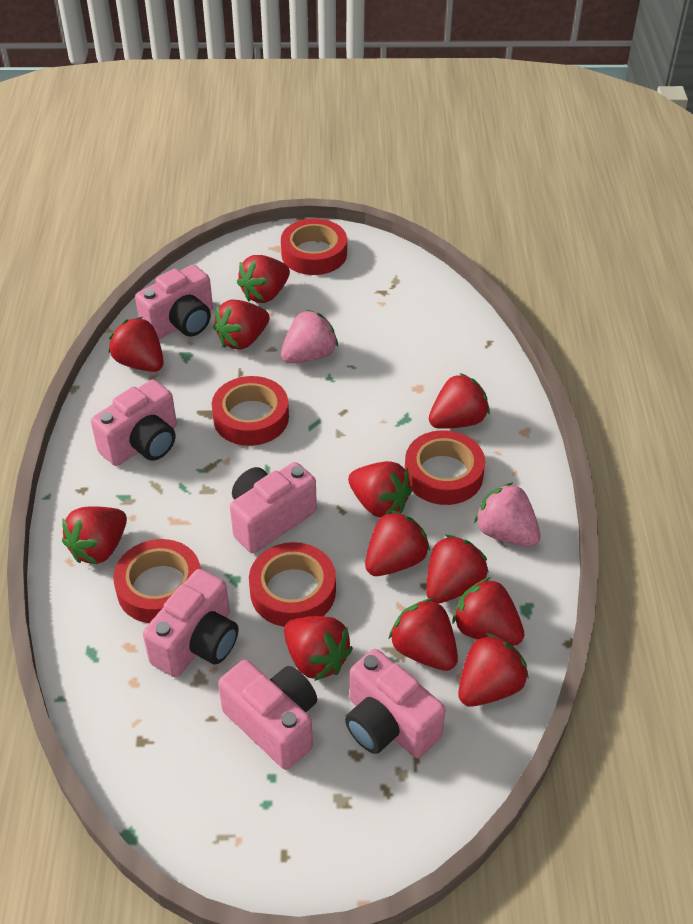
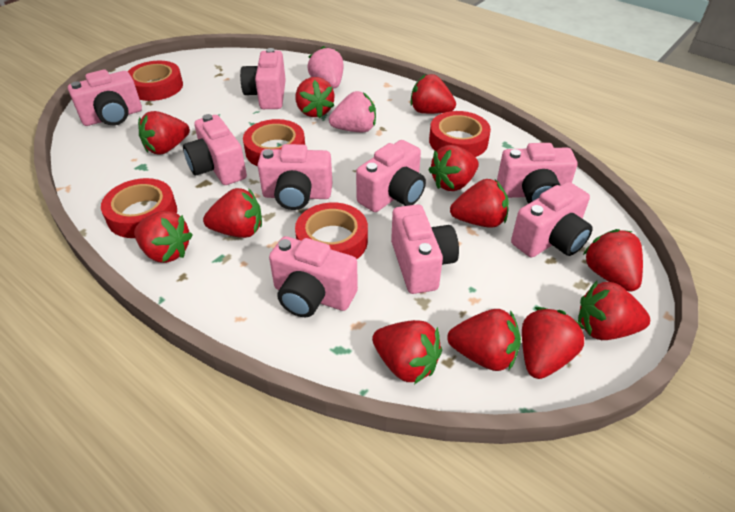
pink camera: [91,379,177,466] [135,265,213,339] [143,569,239,678] [218,660,317,770] [230,462,317,553] [345,649,446,758] = 6 -> [68,70,142,126] [183,114,247,185] [240,48,286,109] [258,144,332,210] [269,236,358,317] [356,140,426,212] [391,204,459,294] [497,143,577,204] [511,182,593,257] = 9

